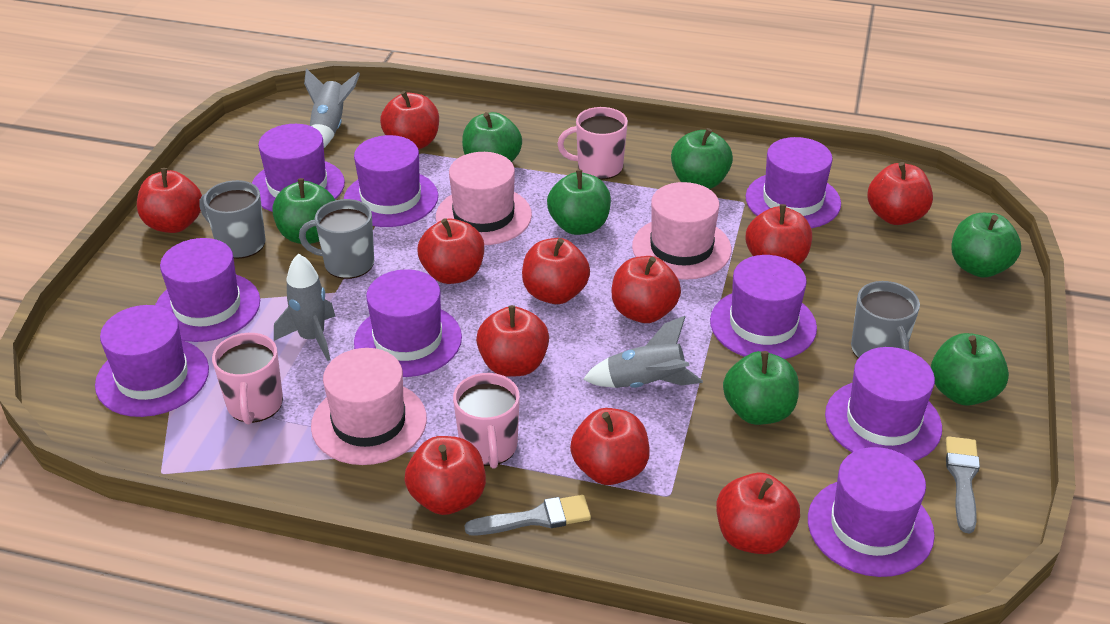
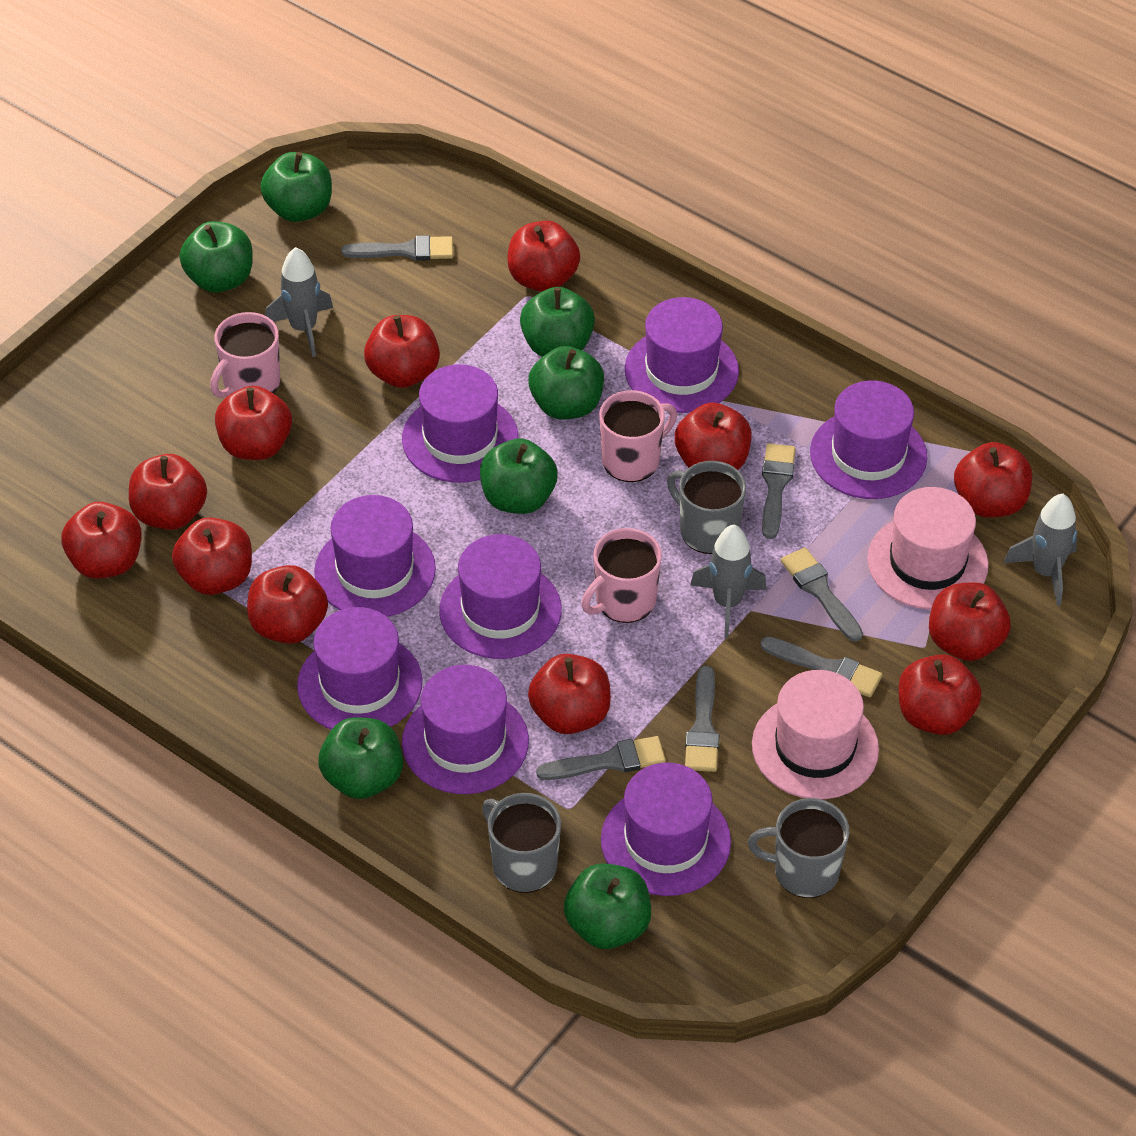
grey brush: [464,495,591,536] [946,436,980,534] = 2 -> [342,235,453,261] [536,736,666,780] [685,666,719,772] [760,637,882,697] [762,443,796,539] [781,547,863,642] = 6
pink hat: [311,348,427,465] [436,152,532,245] [632,182,731,280] = 3 -> [752,670,879,799] [867,487,989,610] = 2
purple hat: [95,305,209,417] [155,238,260,342] [252,124,345,212] [344,135,438,227] [354,269,462,377] [710,255,817,359] [746,137,841,228] [808,447,935,577] [825,347,942,461] = 9 -> [297,607,422,730] [314,495,436,617] [402,364,518,483] [402,665,529,794] [439,534,562,659] [601,763,731,896] [625,297,739,413] [810,381,927,499] = 8
red apple: [137,168,202,233] [380,91,439,149] [405,436,486,515] [418,218,484,284] [476,305,549,377] [522,238,590,304] [570,408,650,485] [612,256,681,323] [716,473,800,554] [746,204,812,266] [867,162,933,225] = 11 -> [61,502,142,579] [129,454,207,530] [172,517,252,595] [215,386,292,460] [247,565,328,644] [364,315,440,388] [507,221,580,292] [528,654,611,734] [675,402,751,470] [899,654,982,735] [929,582,1011,661] [954,442,1032,517] = 12

